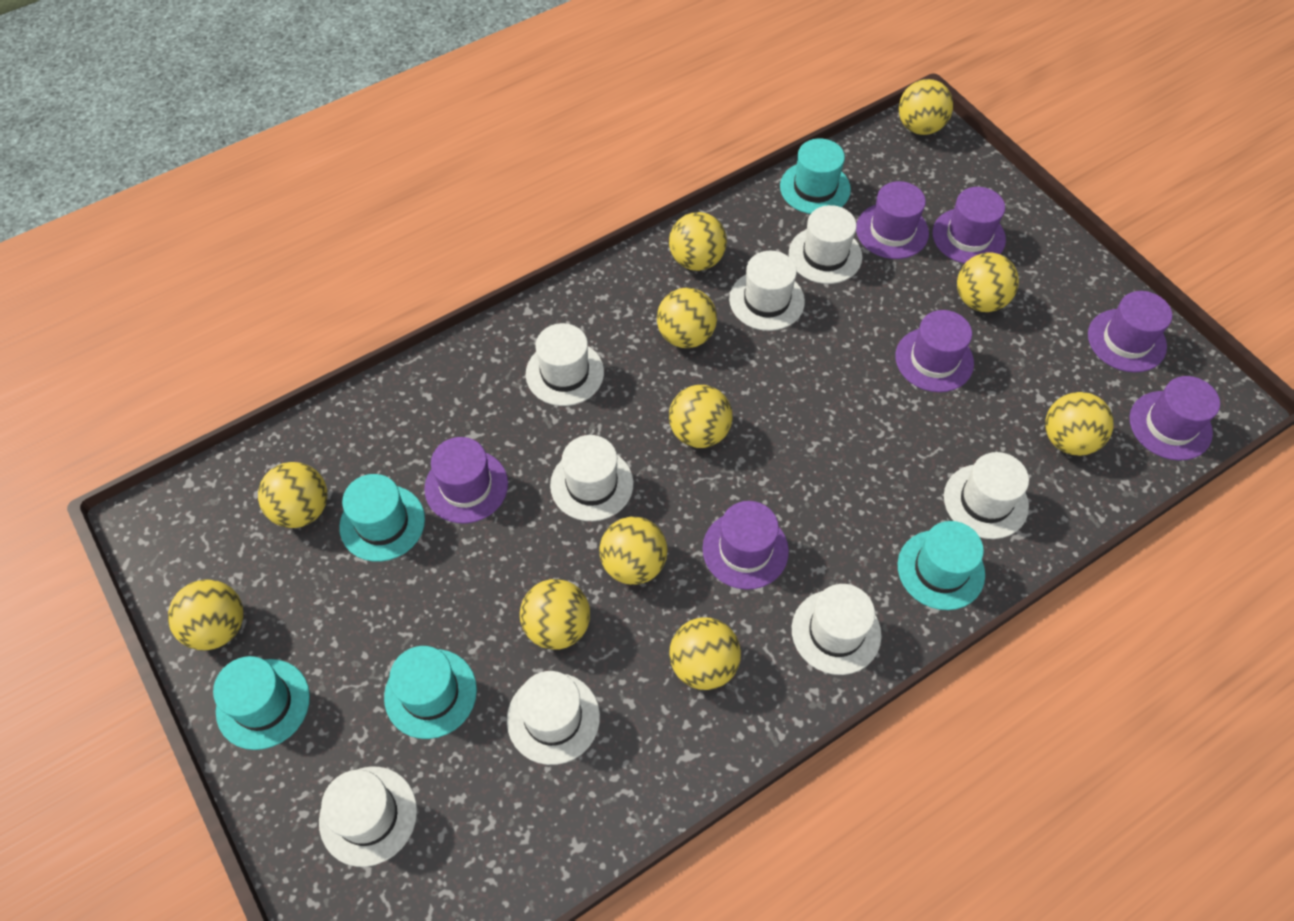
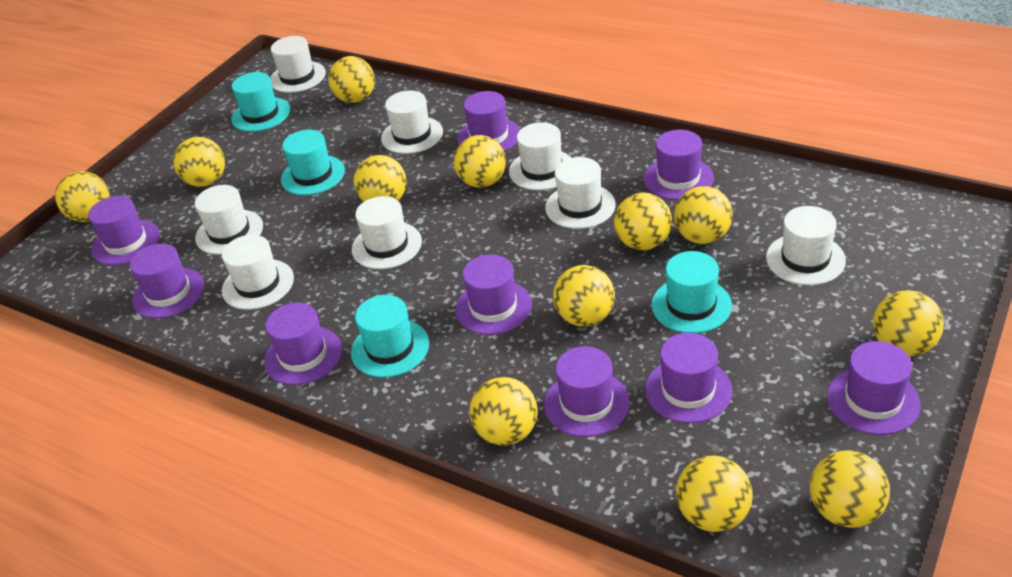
purple hat: [424,437,508,523] [702,501,789,590] [856,181,929,259] [895,310,974,392] [932,187,1006,264] [1088,291,1172,372] [1130,376,1220,461] = 7 -> [88,196,160,265] [130,244,205,318] [264,303,342,385] [455,255,532,335] [457,91,520,151] [544,346,630,437] [644,130,714,200] [645,333,732,423] [827,341,921,435] = 9
turquoise hat: [213,656,310,750] [339,474,425,562] [384,646,477,739] [780,138,851,214] [898,521,985,610] = 5 -> [231,72,290,132] [281,130,345,195] [351,295,429,378] [651,251,732,333] = 4
yellow ball: [168,580,243,650] [258,462,327,528] [520,579,590,650] [599,517,667,585] [657,288,717,348] [669,212,727,271] [669,385,732,448] [669,617,741,690] [899,79,953,135] [957,252,1019,312] [1045,392,1114,456] = 11 -> [55,171,110,222] [173,137,225,187] [328,56,375,103] [354,155,407,202] [454,135,506,188] [470,377,537,446] [553,265,615,327] [614,193,672,250] [674,186,733,244] [676,456,753,532] [810,450,890,528] [873,290,944,357] = 12

